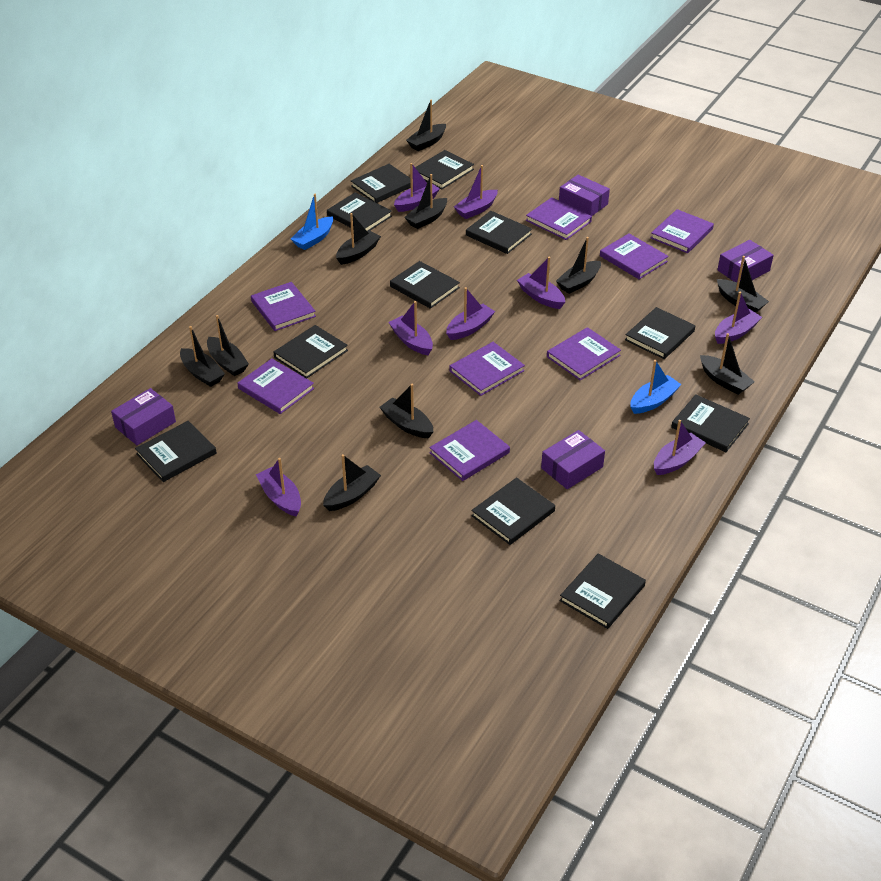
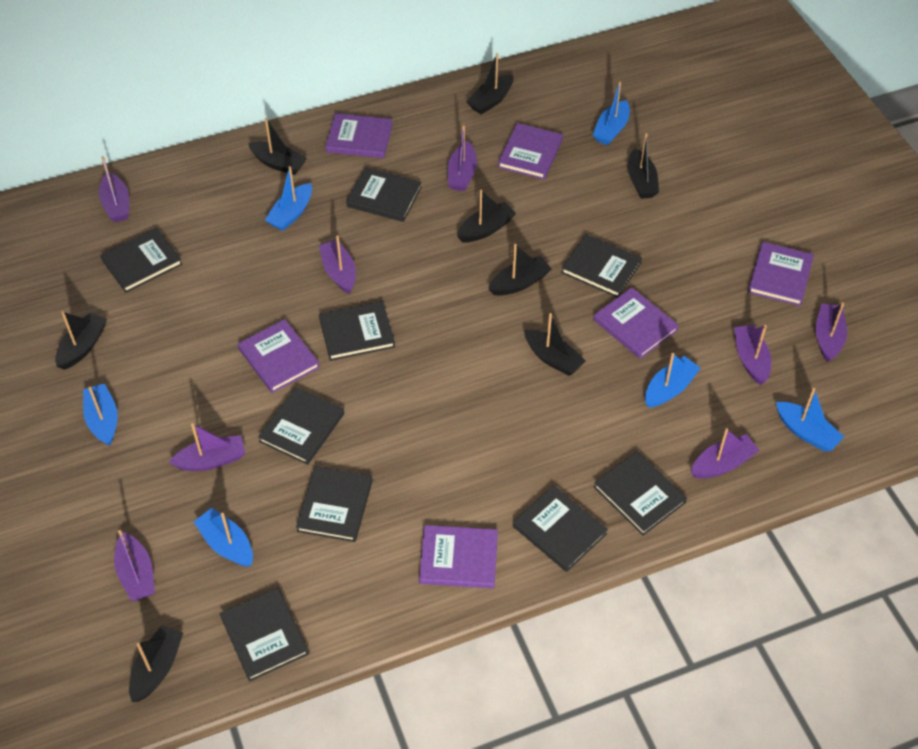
black boat: [180,326,225,387] [207,315,249,376] [323,454,381,511] [336,213,381,265] [380,384,433,438] [404,174,447,229] [406,100,446,151] [556,237,601,294] [700,333,755,395] [717,256,769,313] = 10 -> [55,311,107,370] [129,625,183,702] [248,118,307,175] [457,190,516,242] [467,53,513,114] [488,244,552,296] [524,313,586,376] [628,133,659,199] = 8
black book: [135,421,217,482] [274,325,348,379] [327,192,392,231] [351,164,411,203] [390,261,460,309] [415,150,474,189] [466,211,532,254] [471,477,555,545] [560,553,646,629] [625,307,695,359] [671,394,750,452] = 11 -> [100,228,183,293] [220,588,309,682] [258,387,344,465] [296,466,373,542] [319,301,395,361] [346,167,422,222] [513,485,608,572] [561,234,642,297] [594,451,687,536] = 9
blue boat: [291,194,333,250] [631,360,682,414] = 2 -> [83,383,118,446] [194,508,253,567] [265,166,312,231] [593,82,630,145] [645,353,701,407] [776,388,844,452] = 6
purple book: [237,358,314,414] [251,282,316,331] [429,420,510,481] [449,342,525,396] [526,197,592,240] [547,327,621,380] [600,233,669,279] [651,209,714,253] = 8 -> [238,319,320,393] [325,113,393,158] [419,525,498,589] [498,123,563,180] [593,287,679,359] [748,242,814,306] = 6
purple box: [111,388,176,445] [541,430,605,489] [559,175,610,216] [718,240,774,282] = 4 -> none = 0

